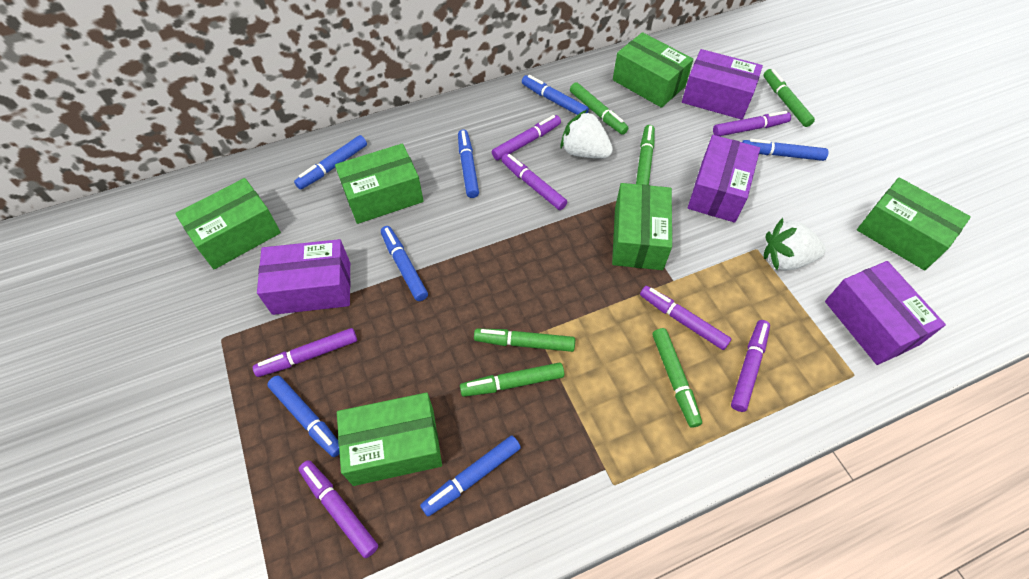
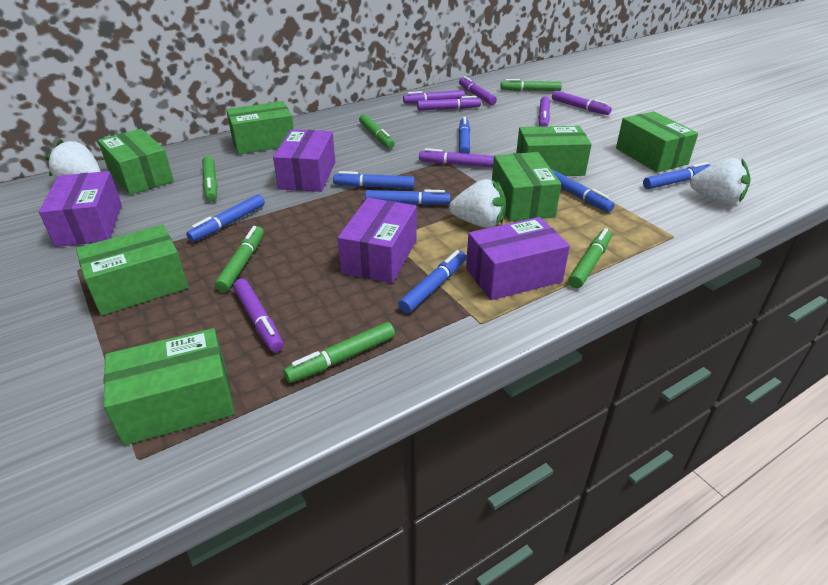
green box: [175,178,281,269] [335,143,424,224] [337,393,442,486] [612,183,672,270] [613,32,693,108] [857,177,971,271] = 6 -> [76,225,188,316] [98,129,174,195] [104,328,235,446] [226,101,294,154] [492,152,561,221] [516,126,592,176] [616,111,698,172] = 7
white strawberry: [560,110,613,158] [764,218,826,271] = 2 -> [45,139,101,179] [449,179,506,228] [690,158,751,204] = 3

